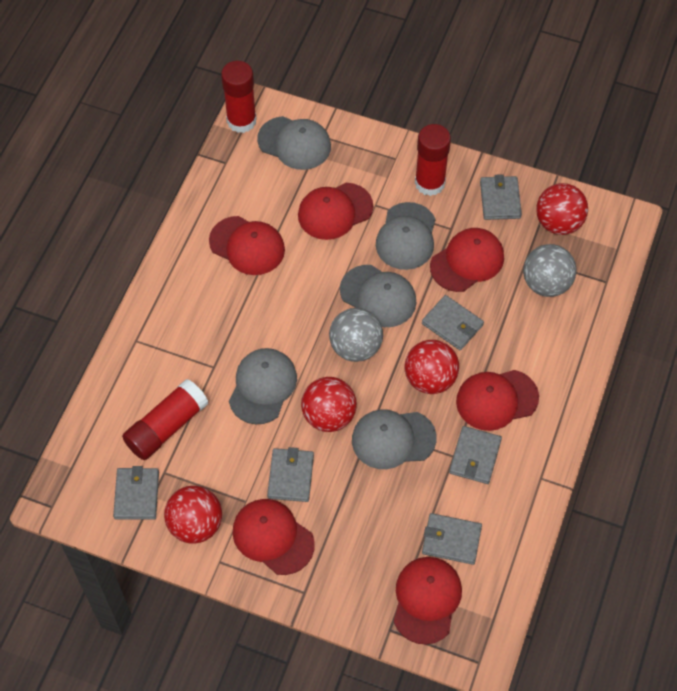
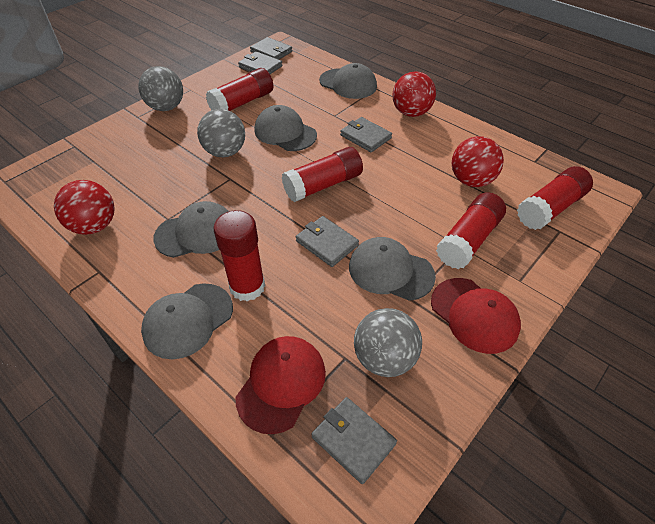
grey ball: [329,308,383,362] [523,244,576,297] = 2 -> [138,66,183,111] [197,109,245,157] [354,308,422,377] = 3
grey wallet: [113,466,159,520] [267,447,314,502] [422,295,484,350] [422,513,482,565] [449,426,502,484] [480,174,522,220] = 6 -> [238,51,282,74] [250,37,292,60] [296,216,359,267] [311,397,397,484] [340,117,392,152] = 5
red ball: [164,486,222,544] [301,377,357,432] [405,340,459,394] [536,183,588,235] = 4 -> [54,180,115,235] [393,71,436,117] [451,136,504,187] = 3
red cap: [209,216,285,275] [233,499,315,575] [298,183,373,240] [394,557,462,645] [430,228,504,292] [456,370,539,431] = 6 -> [236,336,326,434] [431,278,521,354] = 2
red glue stick: [122,379,208,460] [221,61,256,133] [415,124,451,196] = 3 -> [206,68,273,111] [213,210,265,301] [282,147,363,202] [436,192,506,269] [517,166,593,230] = 5

